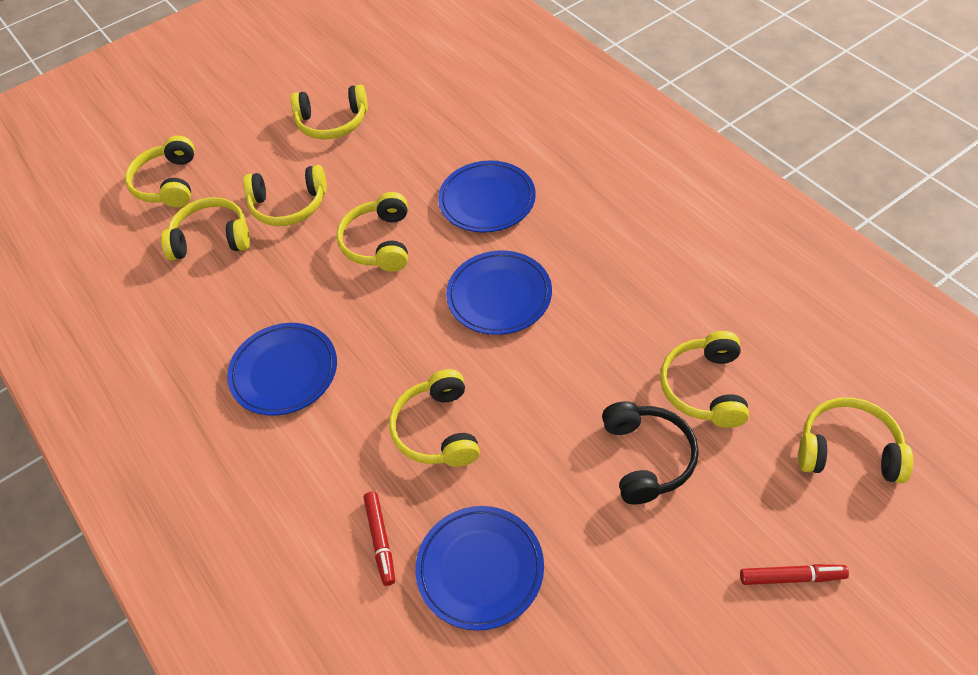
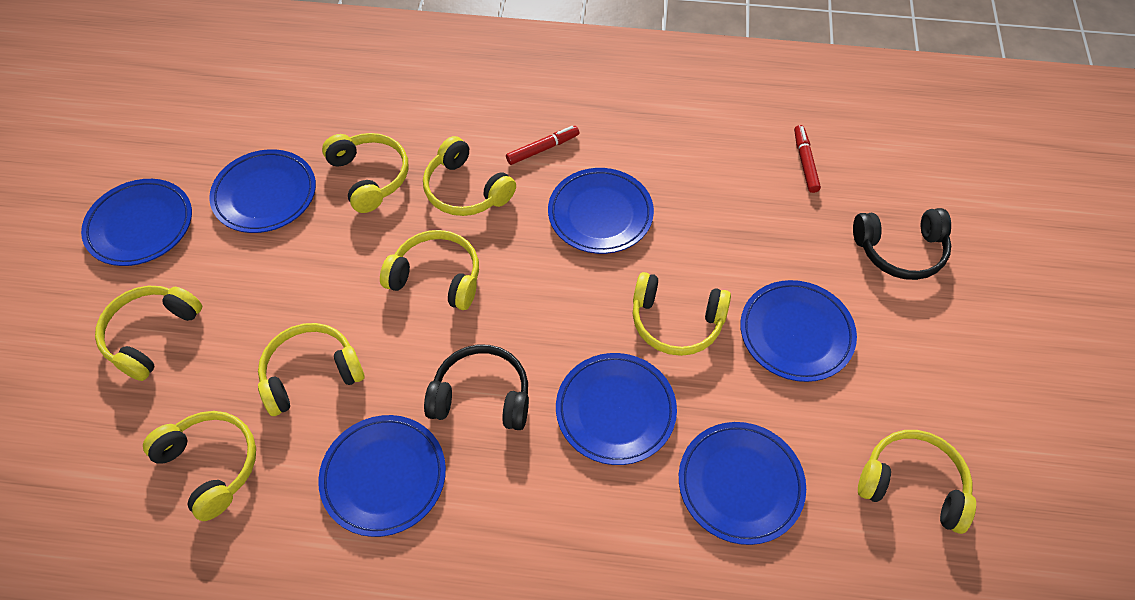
black headphones: [602,401,699,504] = 1 -> [424,345,529,430] [853,208,951,280] = 2
blue plate: [227,323,337,416] [415,506,544,631] [438,160,536,233] [446,251,552,335] = 4 -> [81,179,192,266] [209,149,316,233] [318,415,446,537] [548,168,654,254] [556,353,677,465] [679,422,806,545] [740,280,857,382] = 7

